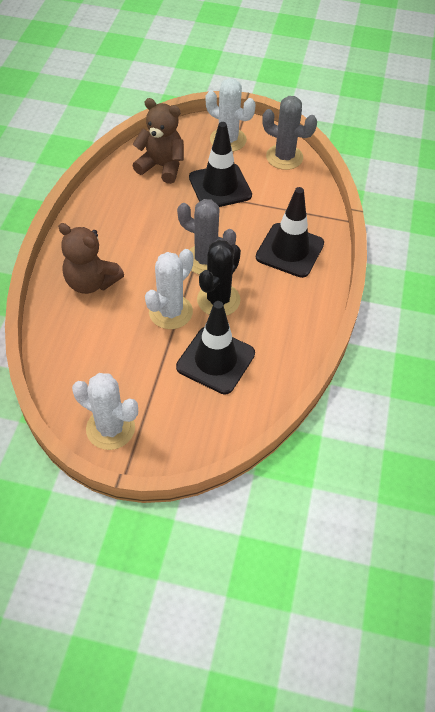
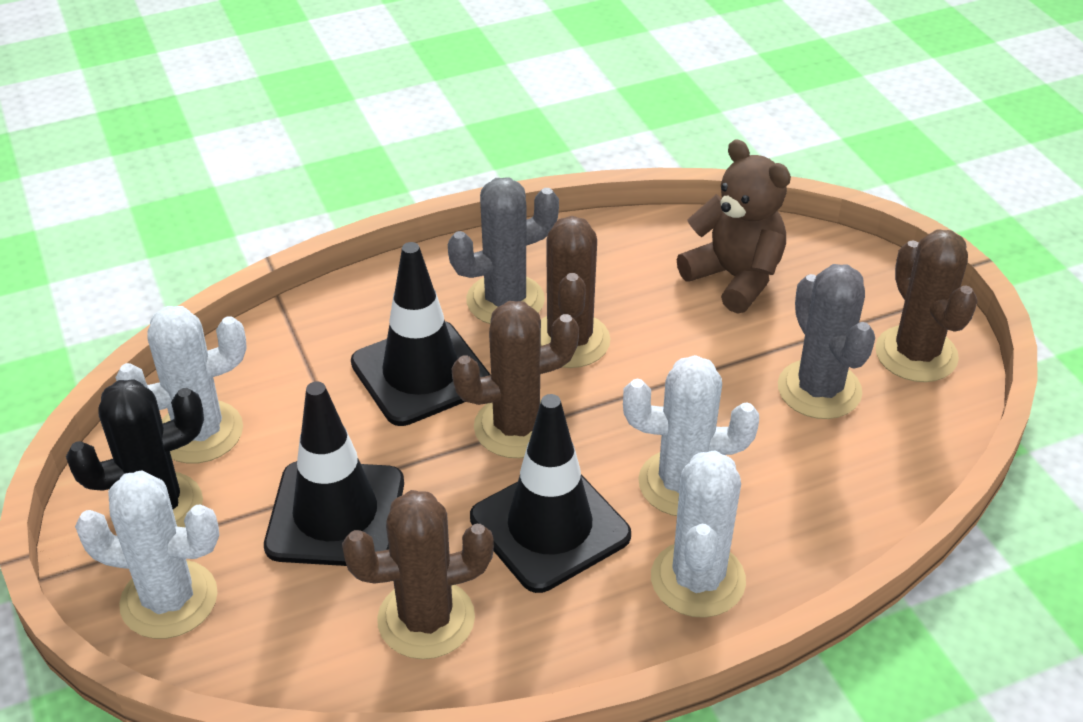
brown cactus: none = 0 -> [342,490,494,659] [452,301,579,458] [541,216,611,368] [875,229,978,382] = 4
brown teddy bear: [58,223,124,294] [132,98,184,184] = 2 -> [677,139,791,314] = 1
white cactus: [72,373,138,450] [145,249,193,329] [206,78,256,152] = 3 -> [75,470,219,639] [115,306,247,464] [623,355,759,516] [651,450,746,618] = 4

